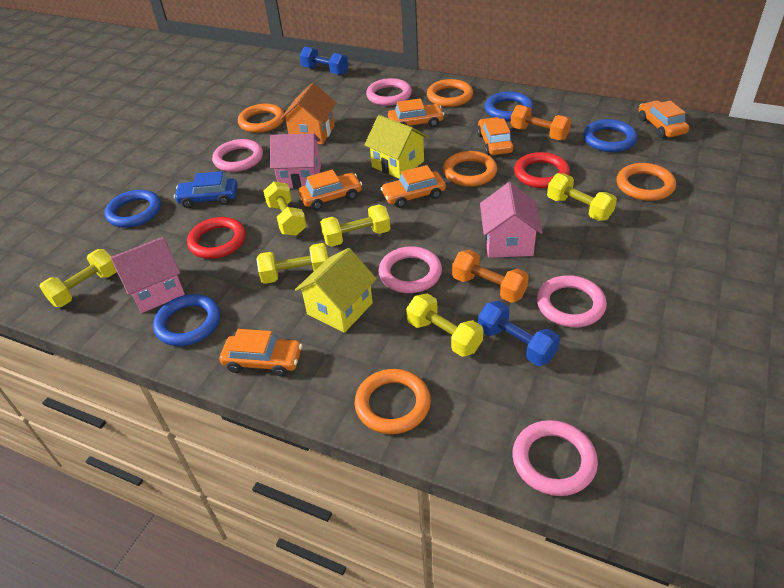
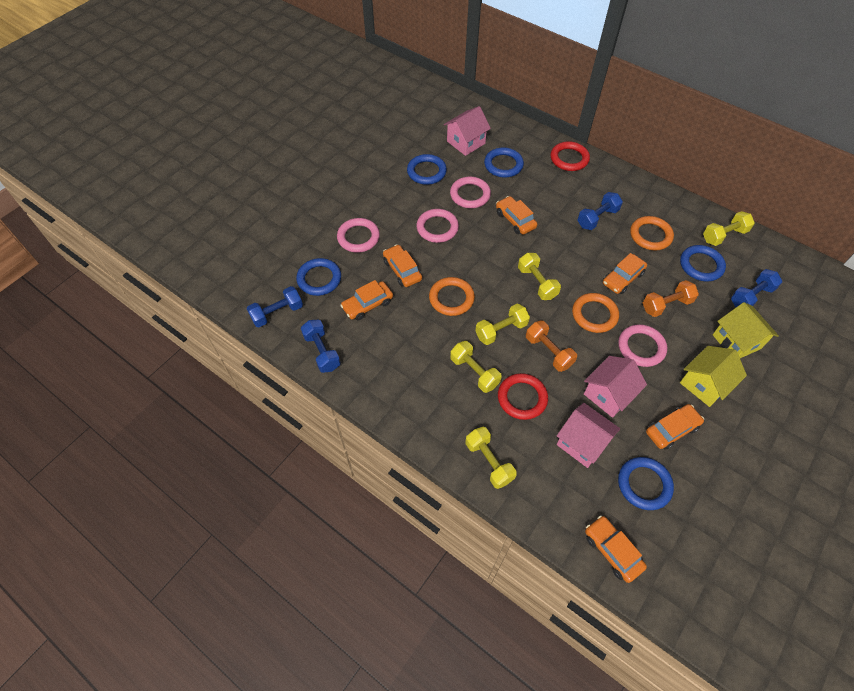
blue car: [174,171,238,208] = 1 -> none = 0
blue dumbbell: [300,47,348,75] [478,301,560,366] = 2 -> [246,286,303,327] [301,320,341,373] [577,192,623,230] [731,269,782,307] = 4
blue ring: [105,190,161,228] [153,294,220,346] [485,91,533,121] [583,119,637,152] = 4 -> [296,258,341,296] [407,154,447,185] [484,147,524,178] [618,457,674,510] [680,245,726,282] = 5
orange house: [280,83,336,144] = 1 -> none = 0
orange ring: [238,104,285,133] [354,369,431,434] [427,79,473,107] [443,151,497,187] [616,163,676,201] = 5 -> [429,277,475,316] [572,293,619,333] [630,216,674,251] = 3
pink ring: [212,139,263,172] [366,78,412,106] [378,246,442,293] [512,420,598,496] [537,275,607,327] = 5 -> [337,218,380,253] [416,209,459,243] [450,177,491,208] [618,324,667,367] = 4
yellow dumbbell: [39,249,117,307] [257,243,328,284] [263,181,307,236] [320,204,391,247] [406,293,483,357] [547,173,617,221] = 6 -> [450,341,502,393] [465,427,517,489] [475,304,530,345] [518,253,561,300] [703,211,755,246] = 5

